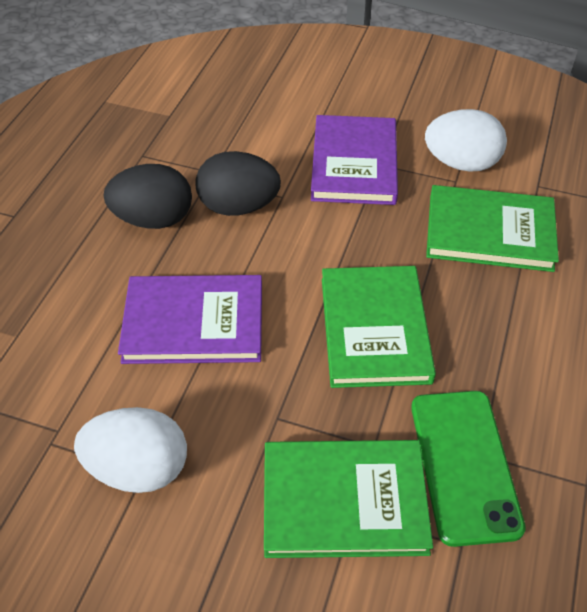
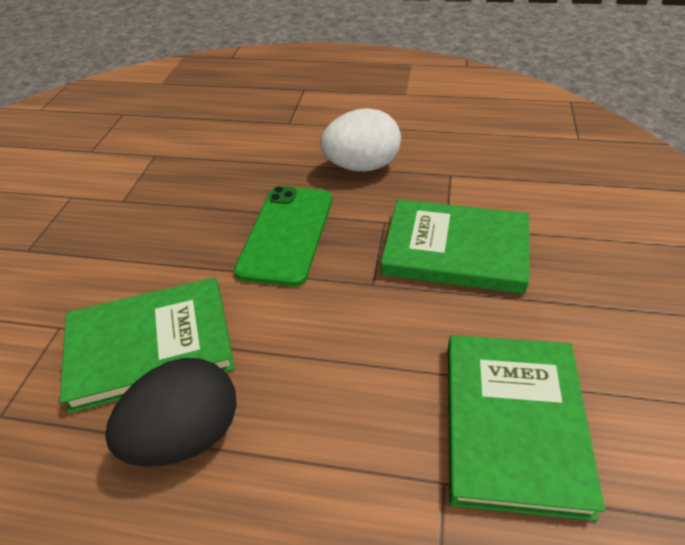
black egg: [103,164,192,229] [195,151,281,216] = 2 -> [105,358,236,467] = 1
purple book: [118,275,262,364] [311,115,398,205] = 2 -> none = 0
white egg: [74,407,187,493] [425,109,507,172] = 2 -> [320,108,401,172] = 1

